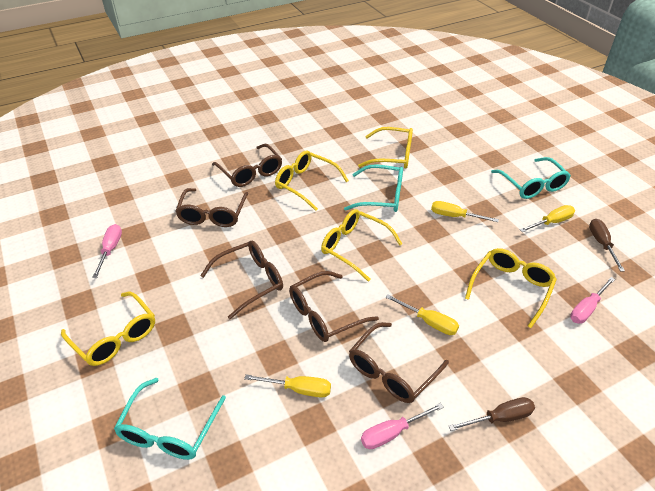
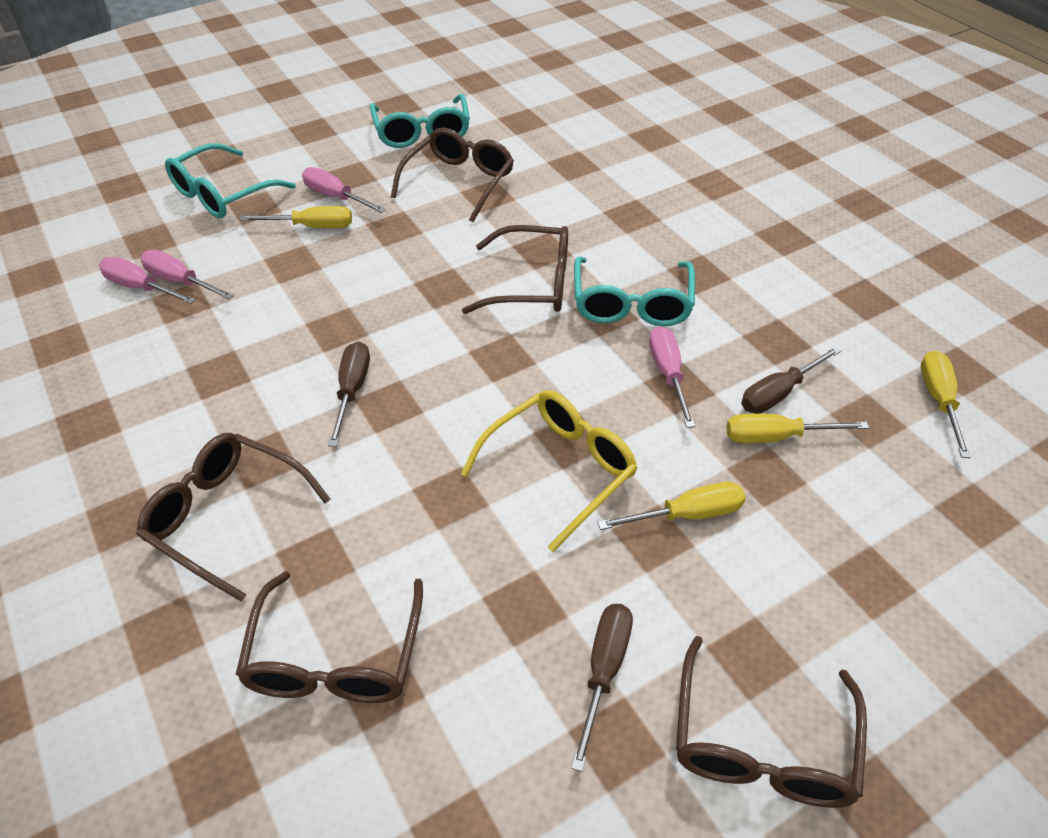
brown screwdriver: [449,397,535,431] [589,219,625,272] = 2 -> [328,341,370,447] [571,604,633,772] [741,346,842,414] = 3
pink screwdriver: [92,224,122,278] [361,403,444,449] [570,277,615,324] = 3 -> [99,257,196,304] [141,250,234,300] [302,167,386,213] [649,326,695,428] = 4
yellow glasses: [61,292,155,366] [275,150,349,211] [321,209,402,282] [358,127,413,169] [465,248,557,328] = 5 -> [461,390,637,552] = 1

